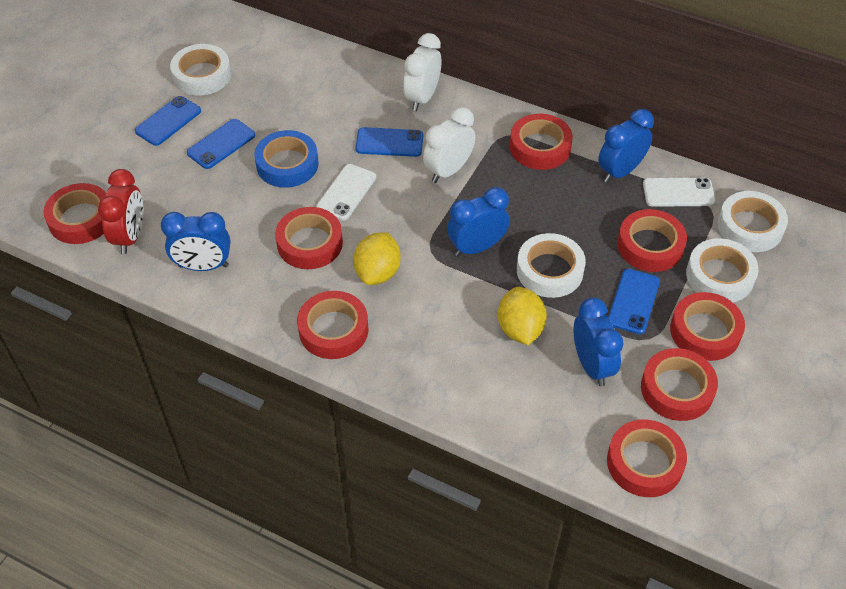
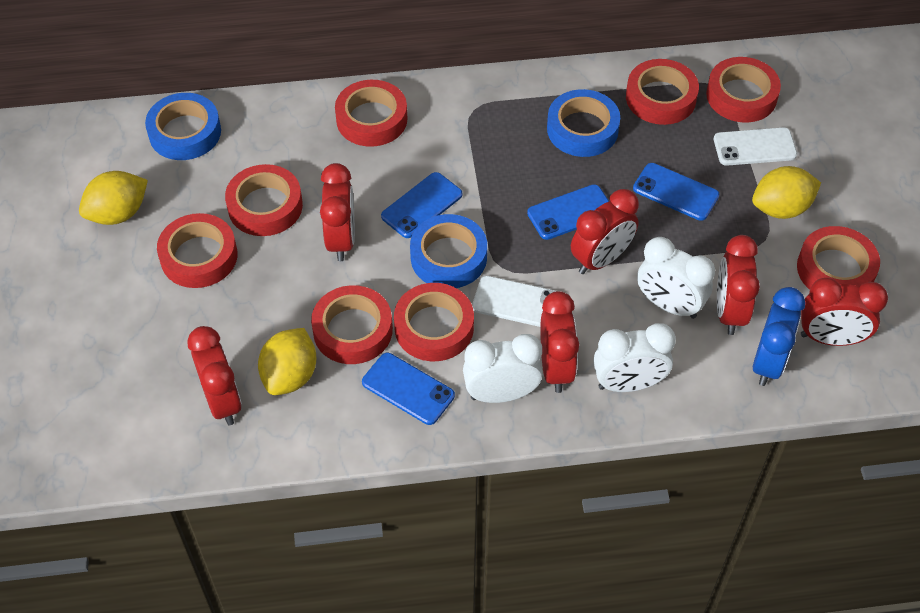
blue clock: [161,212,231,271] [447,187,510,256] [574,297,623,386] [598,109,654,183] = 4 -> [753,287,805,386] = 1
blue tape: [254,130,319,188] = 1 -> [145,93,221,160] [410,214,487,288] [547,89,620,157] = 3
red clock: [98,169,143,254] = 1 -> [187,326,242,425] [320,163,355,261] [540,291,579,393] [571,189,639,274] [717,235,760,335] [801,278,888,346] = 6
white clock: [403,33,441,111] [423,107,476,183] = 2 -> [463,334,542,403] [593,323,676,392] [637,237,715,319] = 3
white tape: [170,44,231,96] [517,233,586,298] [686,238,759,302] [717,191,788,252] = 4 -> none = 0
yellow lemon: [353,232,401,285] [498,287,547,345] = 2 -> [79,171,148,225] [258,328,316,395] [752,166,821,219] = 3

